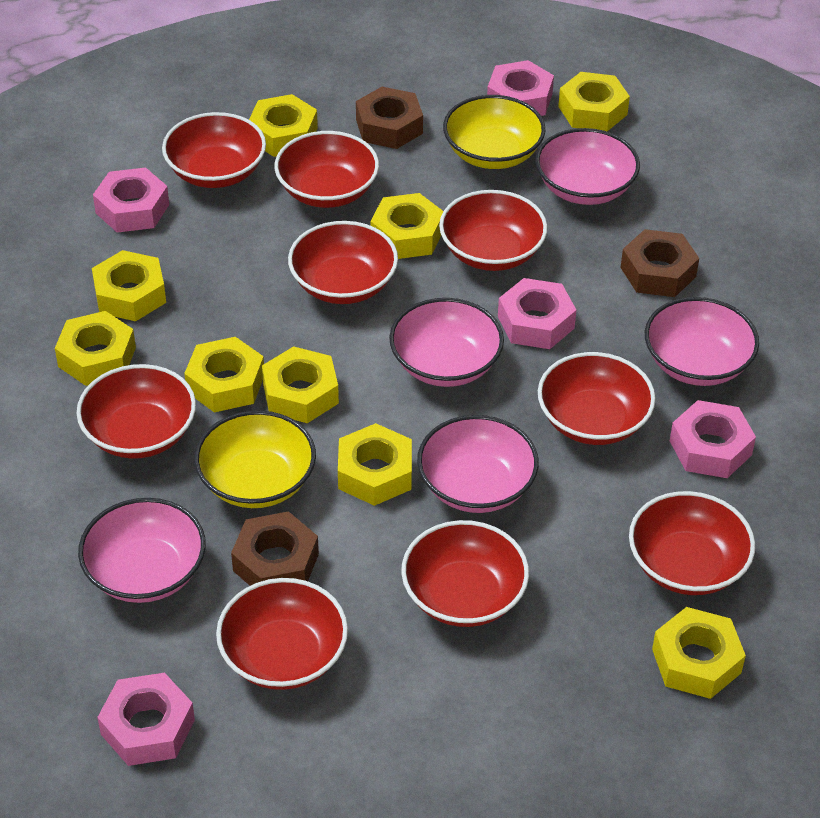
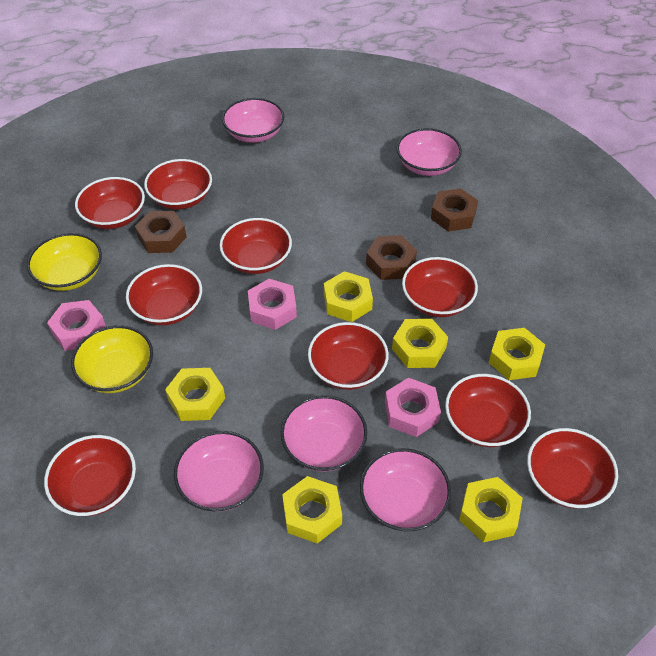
pink nut: [93,167,169,233] [97,673,195,766] [487,60,554,116] [498,278,576,349] [670,400,756,478] = 5 -> [47,300,106,351] [248,279,297,330] [385,378,441,437] = 3
yellow nut: [55,311,136,386] [92,250,166,321] [184,337,264,413] [249,94,318,157] [262,346,339,423] [338,423,412,506] [371,193,443,259] [558,72,630,131] [652,607,746,699] = 9 -> [165,368,225,421] [282,476,342,544] [324,271,373,322] [392,319,448,368] [459,477,523,542] [489,328,545,380] = 6

